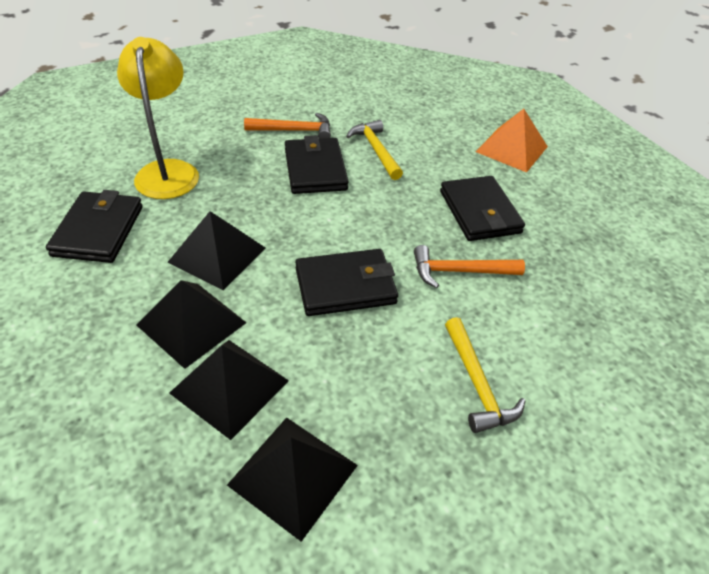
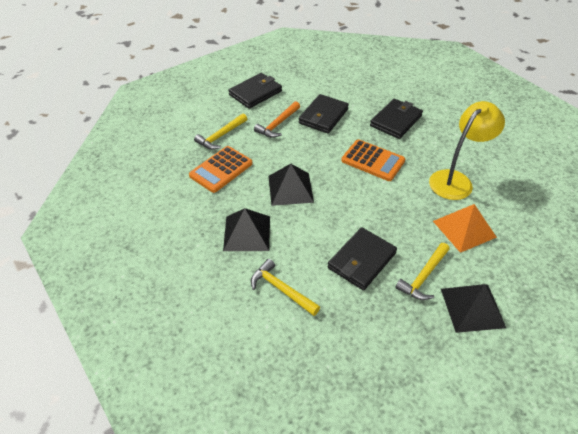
black pyramid: [137,280,246,369] [167,211,266,290] [169,340,289,440] [227,417,358,542] = 4 -> [223,208,270,251] [268,164,314,206] [441,284,506,333] = 3
orange calculator: none = 0 -> [189,146,252,193] [341,139,405,181] = 2
orange hammer: [244,113,331,138] [414,245,525,288] = 2 -> [254,101,300,138] = 1
yellow hammer: [346,120,403,180] [445,317,525,433] = 2 -> [194,113,247,150] [251,259,320,316] [395,243,450,300] = 3

